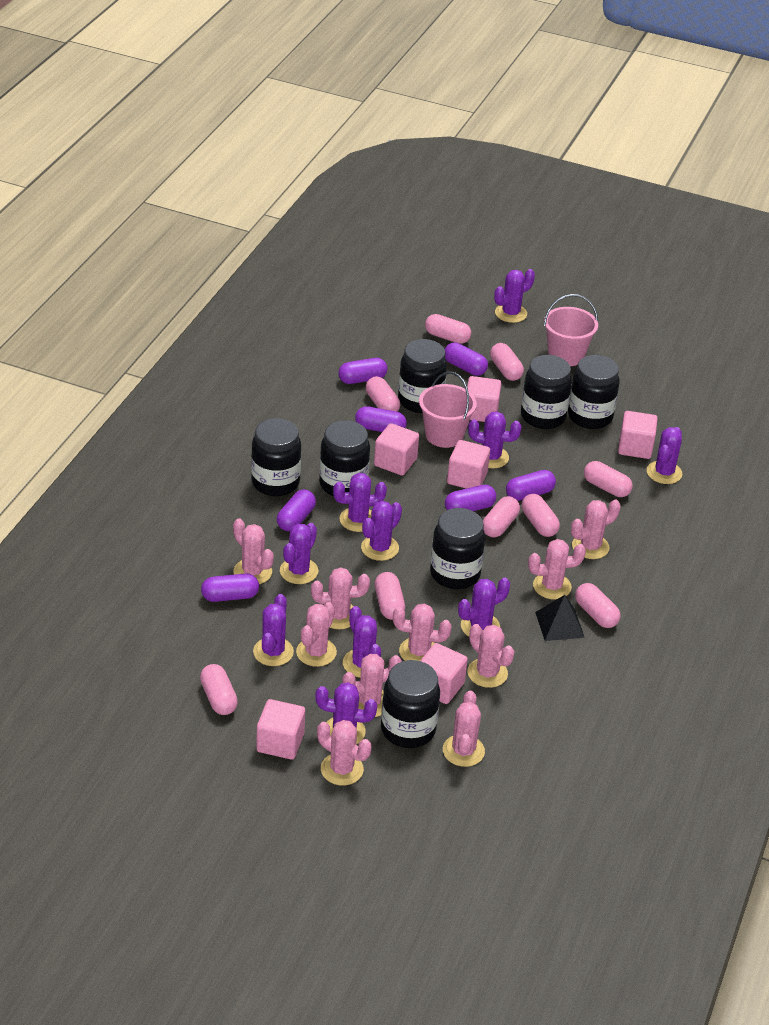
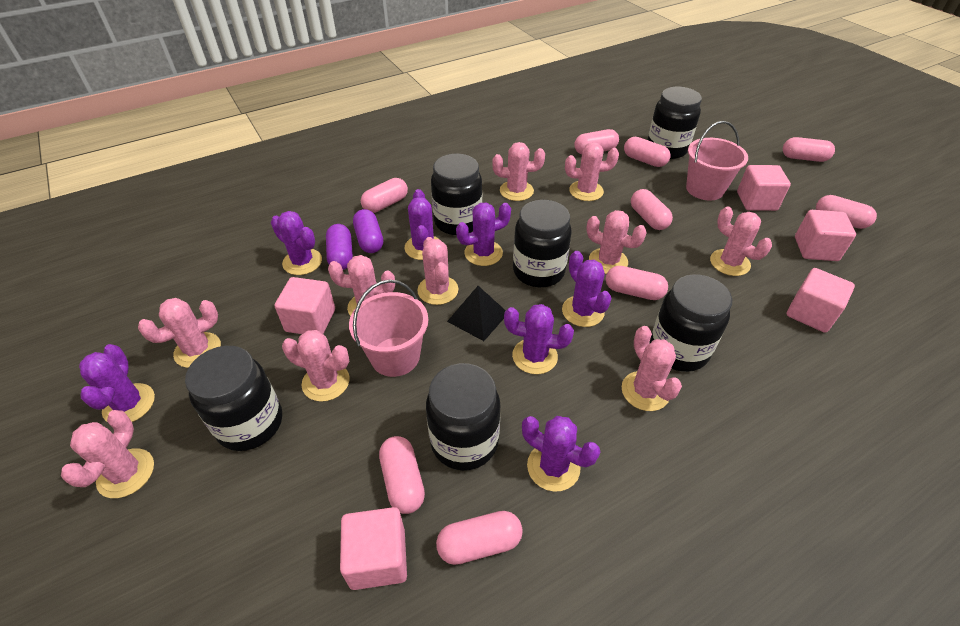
black jar: [251,418,301,496] [319,420,370,496] [381,660,440,748] [398,339,447,413] [430,508,485,589] [521,355,572,429] [568,355,620,429] = 7 -> [185,346,282,451] [426,363,500,471] [431,154,482,235] [513,200,572,287] [647,87,702,159] [650,274,732,372] = 6
pink cube: [256,699,305,760] [374,423,419,476] [420,643,468,704] [447,440,490,489] [467,376,501,422] [618,411,658,459] = 6 -> [275,277,335,334] [340,507,407,590] [737,165,791,211] [786,268,855,333] [795,210,856,261] = 5
purple cactus: [253,594,294,666] [280,523,318,584] [315,682,377,745] [333,473,387,532] [343,606,382,678] [361,501,402,561] [458,578,510,637] [468,411,522,469] [494,269,535,323] [647,427,682,484] = 10 -> [79,344,155,422] [271,211,322,275] [404,189,438,260] [456,203,511,266] [504,304,574,374] [522,416,600,492] [562,251,611,327] = 7
purple capsule: [201,573,259,602] [277,489,316,531] [338,358,388,384] [355,406,407,432] [445,343,488,376] [445,485,496,511] [506,470,556,501] = 7 -> [326,224,353,270] [353,209,383,253] = 2

